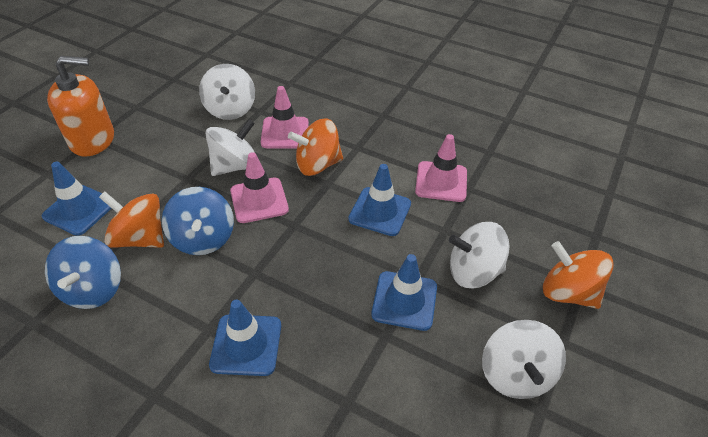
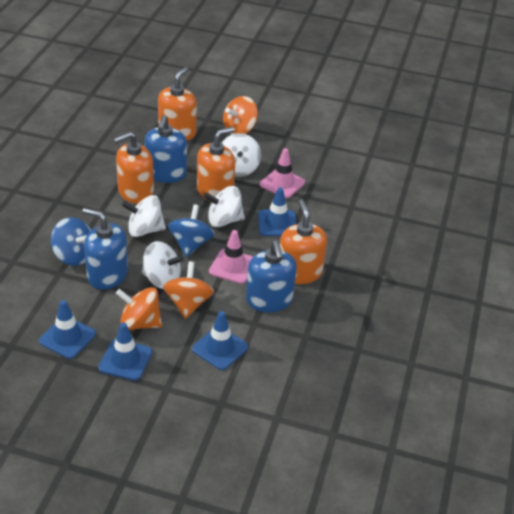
blue soap dispenser: none = 0 -> [82,208,128,290] [144,115,187,183] [246,241,297,312] = 3
orange soap dispenser: [47,56,114,156] = 1 -> [113,132,154,204] [158,67,197,140] [197,127,235,200] [280,200,327,284] = 4
pink traffic cone: [230,152,289,223] [261,86,309,148] [415,134,467,202] = 3 -> [209,230,253,284] [260,148,305,198] = 2

